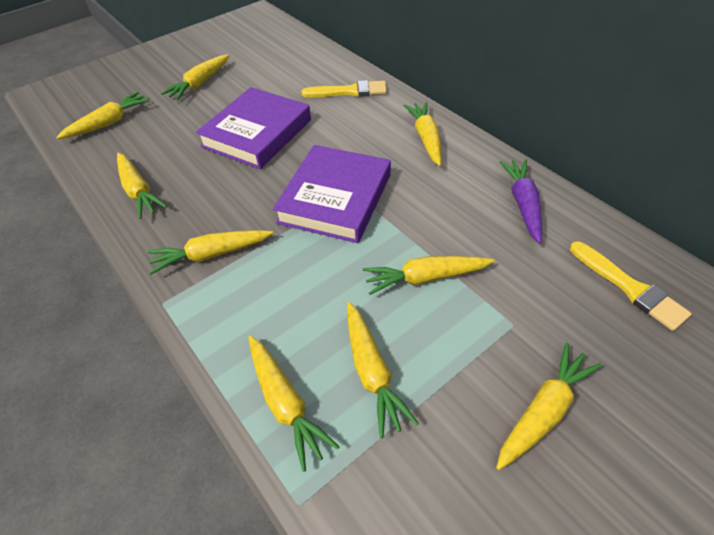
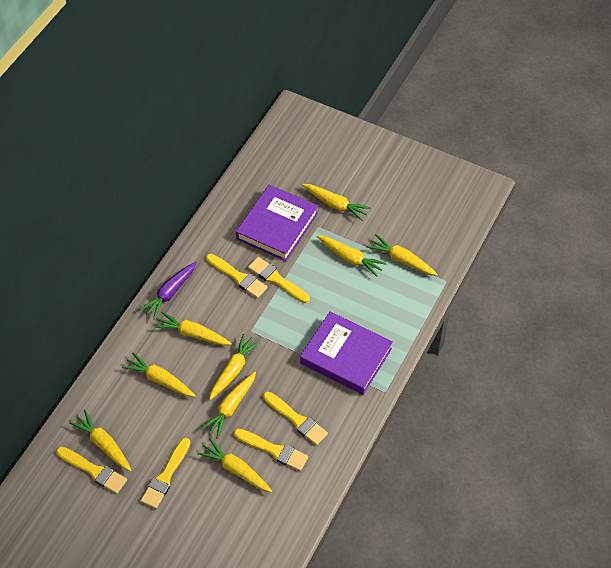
yellow brush: [301,80,387,97] [570,241,692,331] = 2 -> [56,446,127,494] [141,438,190,509] [206,254,268,298] [234,428,308,471] [248,257,310,303] [263,391,328,445] = 6

